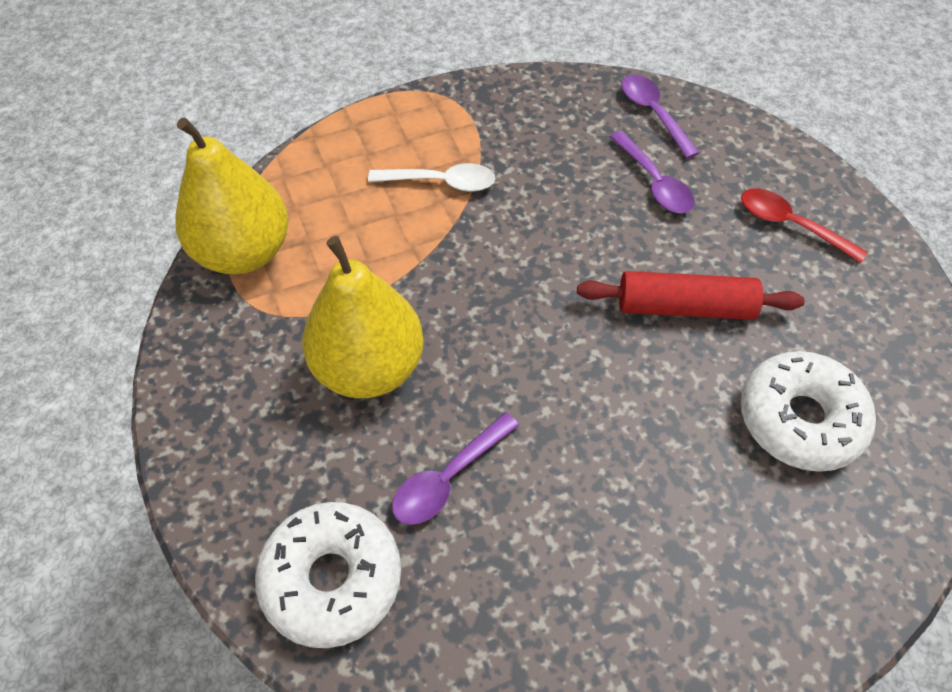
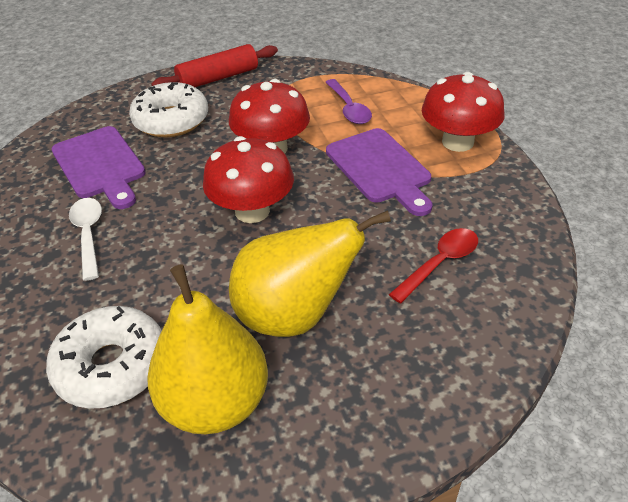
purple cutting board: none = 0 -> [52,126,146,209] [326,128,432,216] = 2
purple spoon: [392,413,519,525] [610,131,694,213] [621,74,699,159] = 3 -> [325,79,372,124] = 1
red mushroom: none = 0 -> [203,136,294,223] [229,79,310,153] [422,72,505,152] = 3

